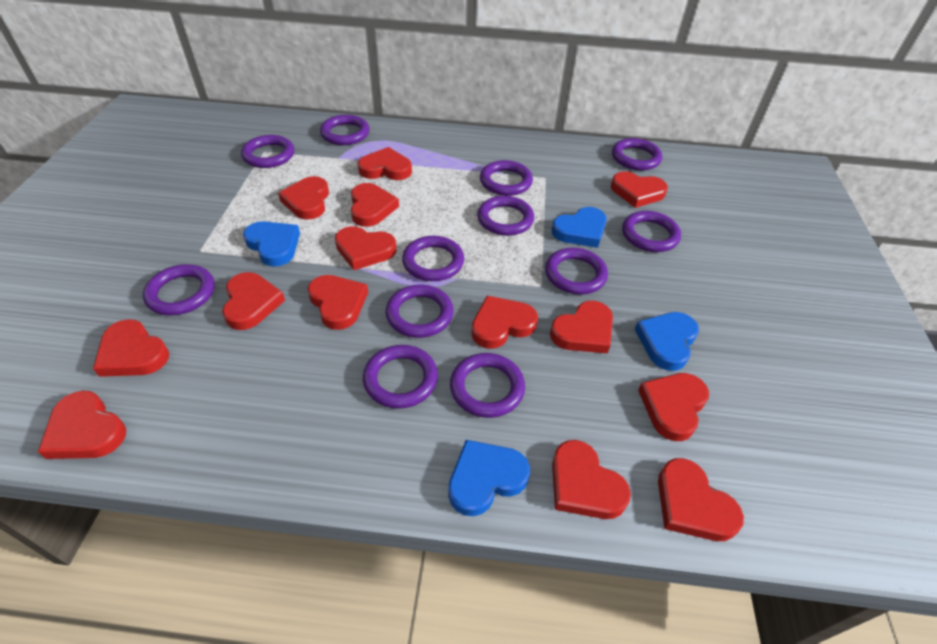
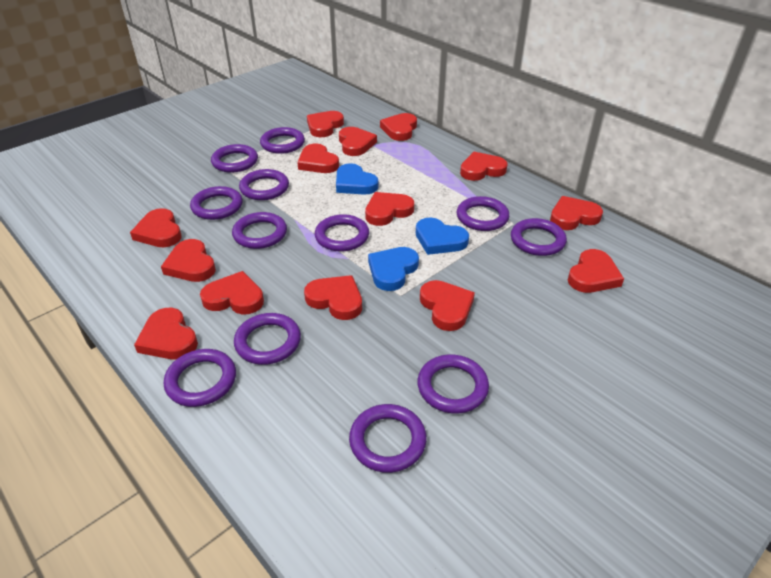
blue heart: [243,221,300,267] [448,440,530,516] [552,207,607,248] [635,312,699,371] = 4 -> [336,163,378,195] [368,247,419,291] [416,218,469,255] = 3

